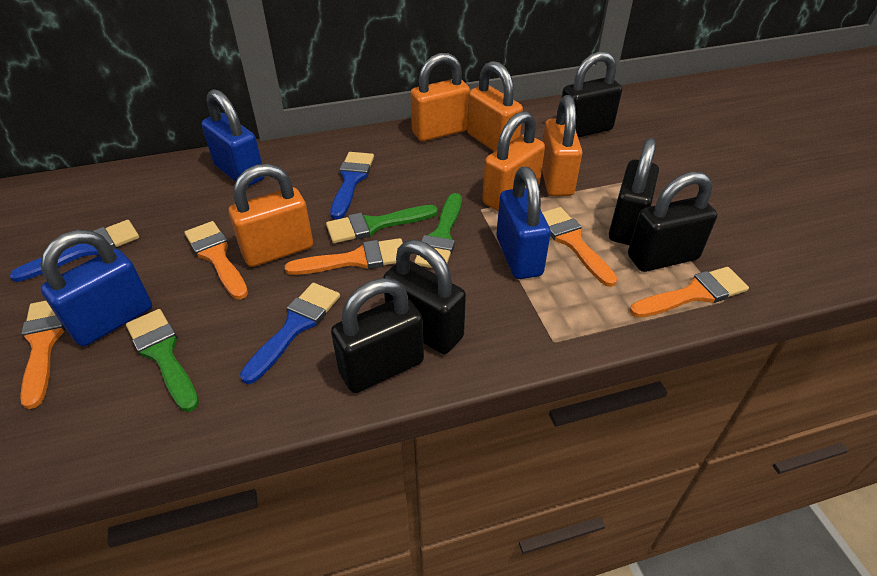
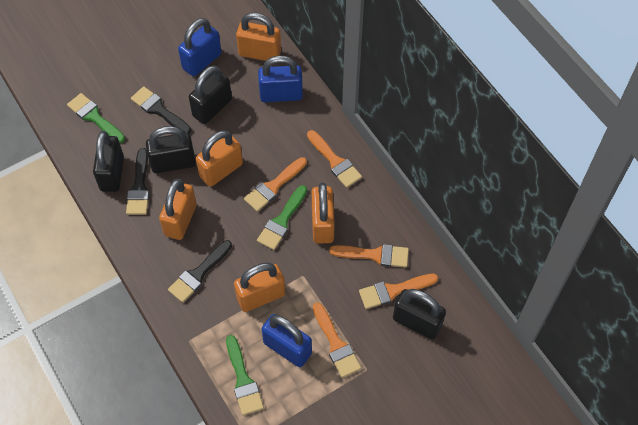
black brush: none = 0 -> [126,148,149,215] [131,86,191,134] [168,240,232,303] = 3
black padlock: [331,278,424,393] [383,240,466,354] [562,51,622,137] [609,138,659,245] [628,172,717,272] = 5 -> [93,131,124,192] [146,126,196,173] [189,66,232,124] [393,289,446,340] = 4
blue brush: [10,220,139,282] [240,283,340,384] [330,152,374,219] = 3 -> none = 0

